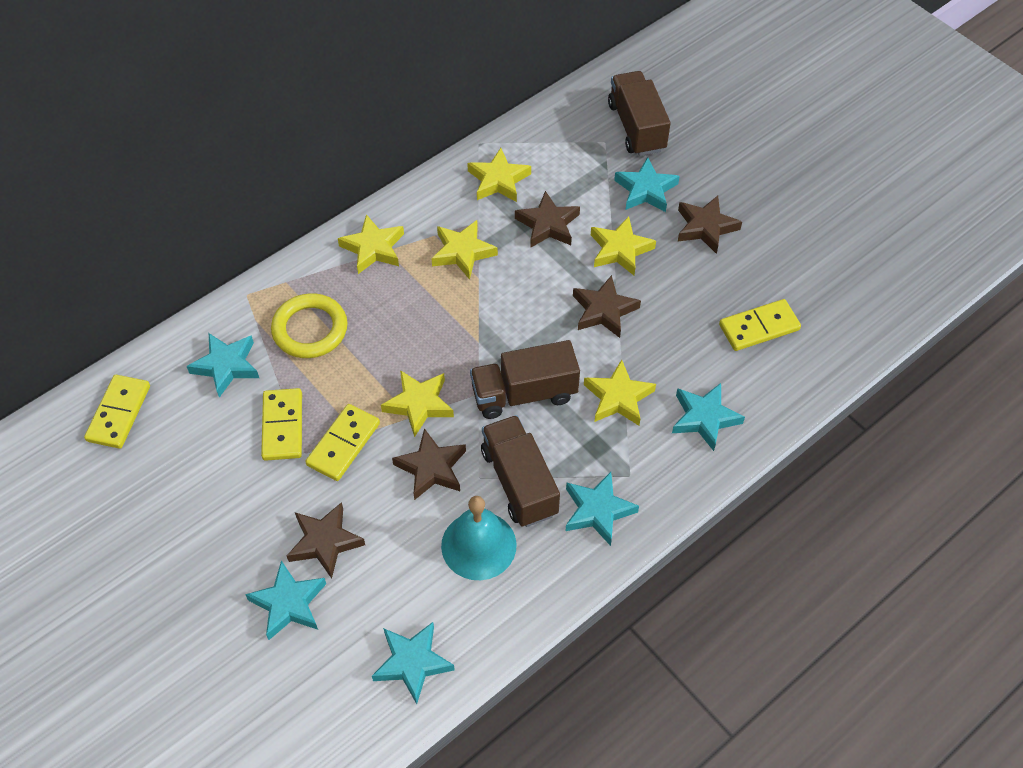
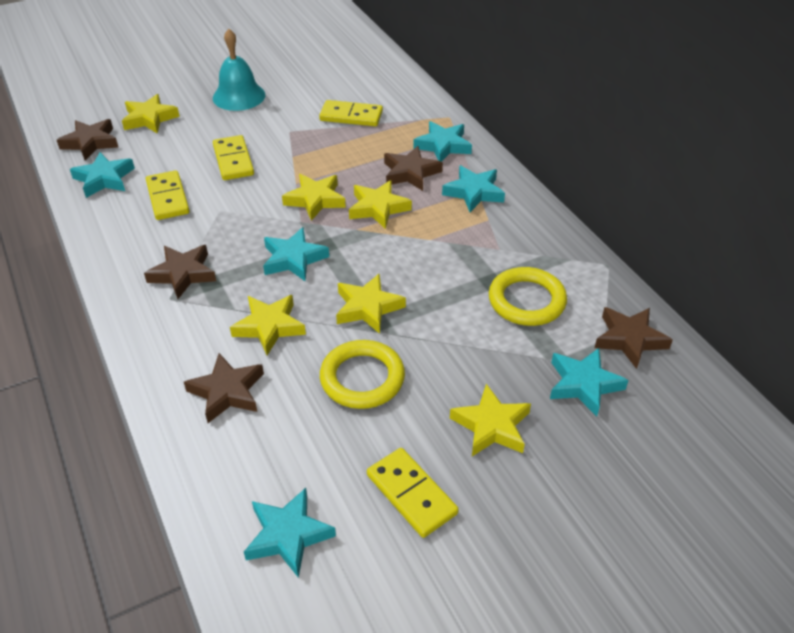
brown truck: [470,340,580,419] [481,415,560,527] [608,71,671,156] = 3 -> none = 0
yellow ring: [271,293,347,358] = 1 -> [320,340,405,409] [489,267,567,326] = 2

